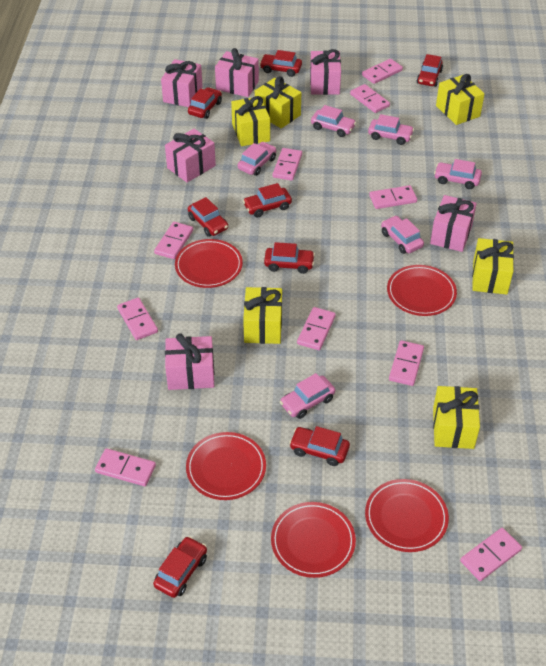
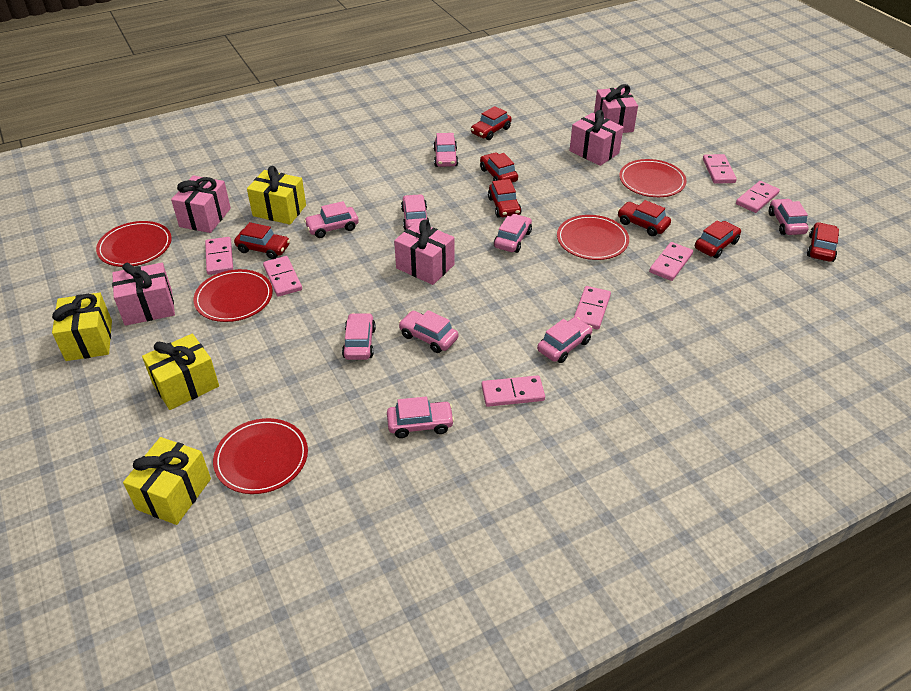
pink car: [238,142,276,176] [280,373,335,419] [311,105,356,137] [368,114,414,145] [381,216,424,254] [434,159,482,189] = 6 -> [304,201,359,238] [342,313,376,360] [387,397,455,438] [399,310,458,353] [401,194,430,230] [433,133,458,167] [494,214,532,253] [537,317,593,363] [769,199,809,235] = 9
pink domino: [95,448,156,486] [117,298,158,340] [154,222,193,259] [273,148,302,181] [297,307,336,350] [350,84,390,113] [362,59,403,84] [369,185,417,209] [389,340,424,386] [460,528,522,581] = 10 -> [205,237,233,275] [263,256,302,297] [482,375,545,407] [574,286,611,330] [649,242,693,281] [703,154,737,184] [736,181,780,213] = 7
pink gift: [161,59,203,107] [165,129,216,183] [165,333,214,390] [215,48,259,97] [310,49,341,95] [430,195,477,252] = 6 -> [112,263,175,326] [171,175,231,233] [394,220,454,285] [569,110,624,166] [594,84,638,133] = 5
red car: [153,536,207,598] [188,87,222,119] [188,197,228,237] [243,183,292,217] [259,50,302,77] [264,242,315,274] [289,426,350,466] [417,54,443,87] = 8 -> [234,222,290,259] [471,106,512,140] [480,153,518,182] [488,179,522,218] [618,200,671,236] [695,221,741,258] [807,222,839,262] = 7
yellow gift: [231,96,270,146] [243,287,282,344] [255,76,301,128] [433,386,480,449] [436,74,485,125] [472,238,514,295] = 6 -> [52,293,112,361] [123,437,211,525] [142,334,219,410] [247,166,306,225] = 4

